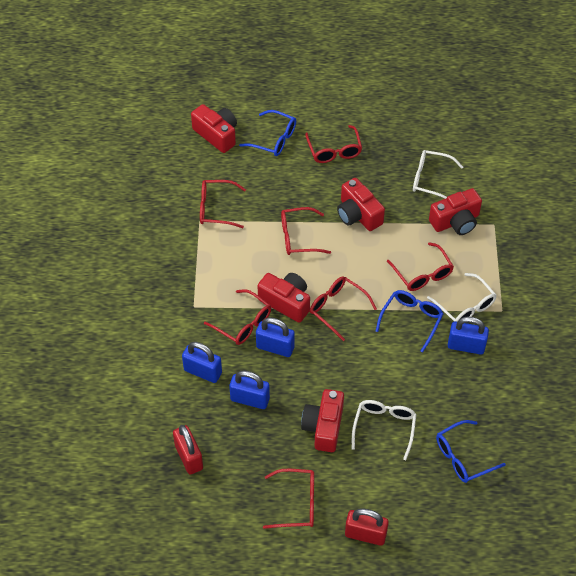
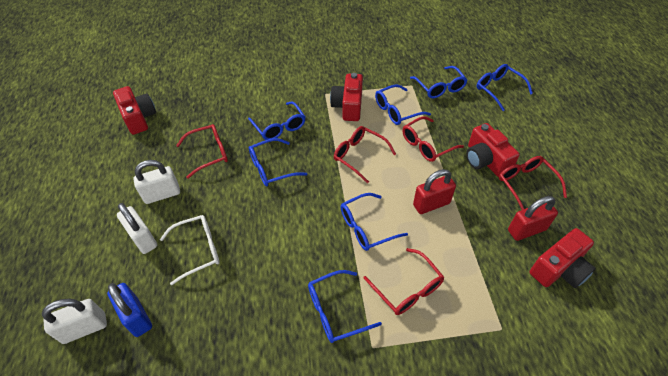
blue glasses: [239,110,296,156] [376,290,444,352] [436,420,506,483] = 3 -> [248,101,305,140] [249,138,307,186] [308,270,382,343] [340,193,408,251] [375,84,431,125] [410,66,467,98] [477,64,533,111] = 7
blue padlock: [182,342,222,383] [229,370,270,409] [256,317,295,357] [448,317,489,354] = 4 -> [107,283,152,337] = 1
red camera: [191,104,237,153] [257,273,310,323] [301,389,344,452] [337,178,385,231] [429,188,482,235] = 5 -> [113,86,156,135] [330,73,363,121] [466,123,520,177] [530,228,596,288] = 4
red glasses: [200,180,246,228] [204,289,271,345] [263,469,314,529] [281,207,331,255] [305,125,362,163] [310,277,377,341] [387,242,454,291] = 7 -> [176,124,228,179] [334,126,396,184] [363,248,444,315] [402,116,464,162] [499,156,567,210] = 5
white glasses: [352,400,417,460] [413,150,463,199] [427,273,496,322] = 3 -> [160,215,220,285] = 1
white padlock: none = 0 -> [42,299,107,344] [117,203,157,254] [133,160,180,204] = 3

